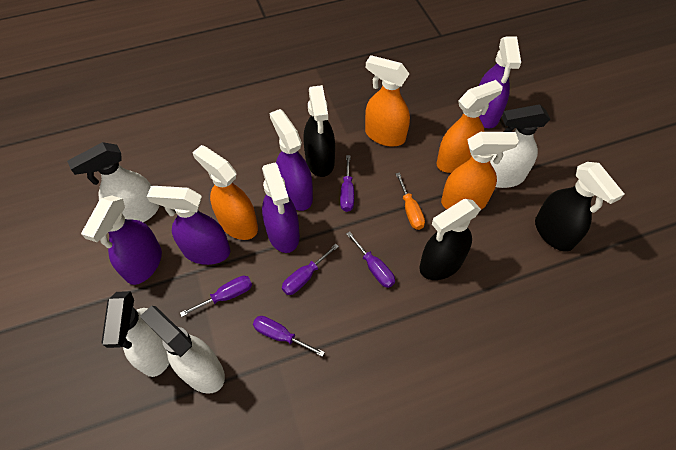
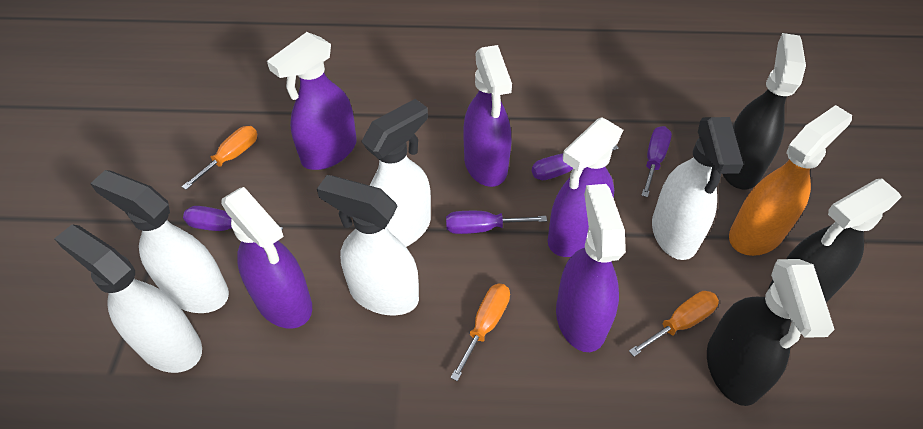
orange screwdriver: [396,172,425,230] = 1 -> [182,126,257,190] [451,284,510,381] [629,291,719,357] = 3
orange spray bottle: [192,145,258,240] [365,55,410,147] [437,80,503,173] [441,132,519,210] = 4 -> [729,105,852,256] = 1
purple screwdriver: [180,276,252,317] [253,316,325,357] [282,243,339,295] [340,155,354,212] [346,231,395,288] = 5 -> [183,206,283,231] [446,211,547,234] [532,145,619,180] [641,126,672,197] = 4
white spray bottle: [67,142,160,222] [101,291,170,377] [140,306,225,394] [490,105,550,188] = 4 -> [54,224,202,373] [90,170,229,313] [317,175,419,315] [361,99,431,247] [652,117,743,260] = 5

